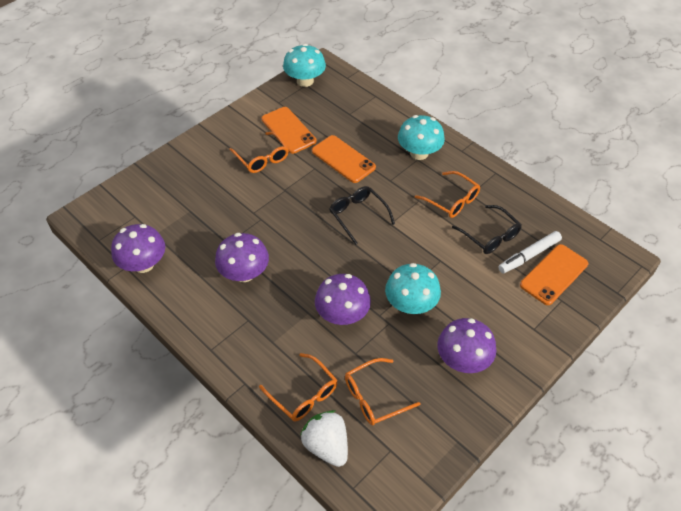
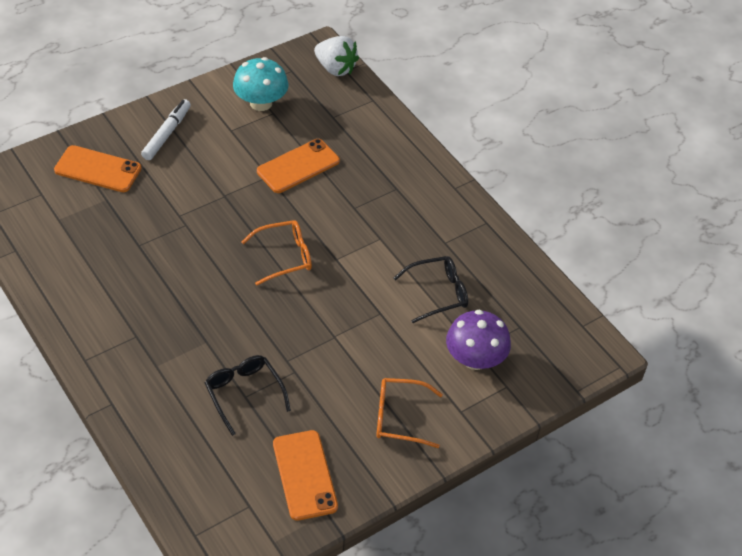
orange glasses: [229,132,289,173] [259,353,338,421] [345,358,421,425] [415,171,480,218] = 4 -> [242,220,312,286] [376,378,443,448] = 2
purple mushroom: [111,224,165,273] [215,233,269,282] [315,274,371,325] [437,318,496,373] = 4 -> [446,310,511,370] = 1
turquoise mushroom: [283,44,326,87] [385,263,441,314] [398,115,445,160] = 3 -> [233,57,288,111] = 1

